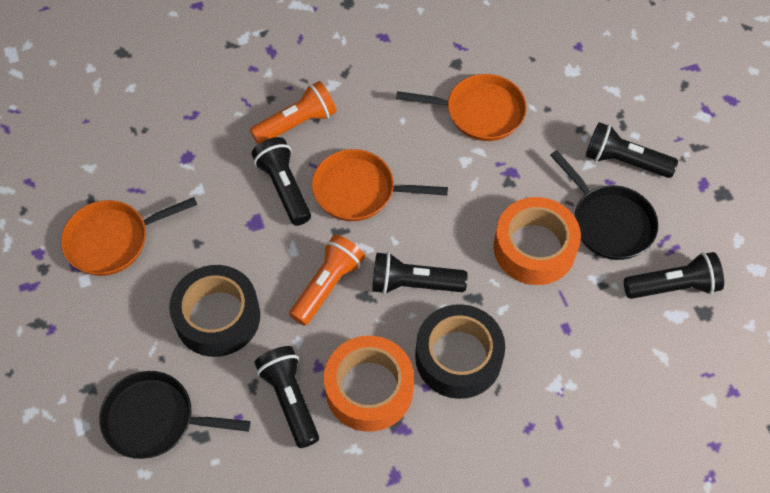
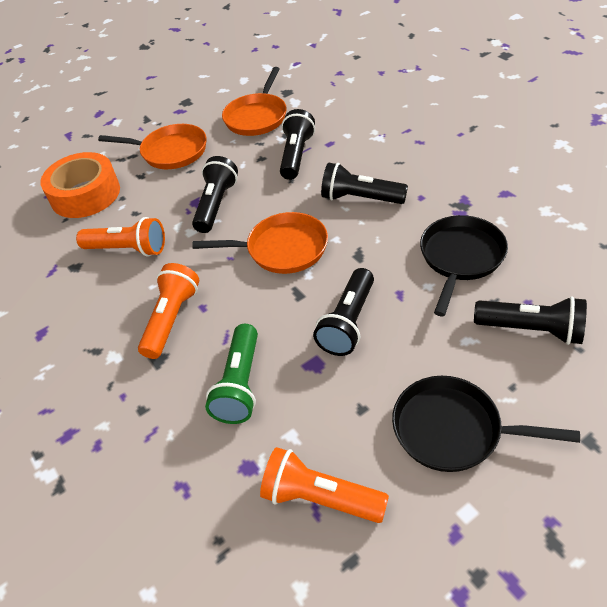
black tape: [169,265,260,357] [415,304,505,399] = 2 -> none = 0
green flashlight: none = 0 -> [205,324,258,424] = 1
orange flashlight: [250,81,337,144] [289,234,365,326] = 2 -> [76,217,165,257] [138,263,199,359] [260,447,389,523] = 3
orange tape: [324,336,414,432] [494,197,581,285] = 2 -> [40,152,120,218] = 1

